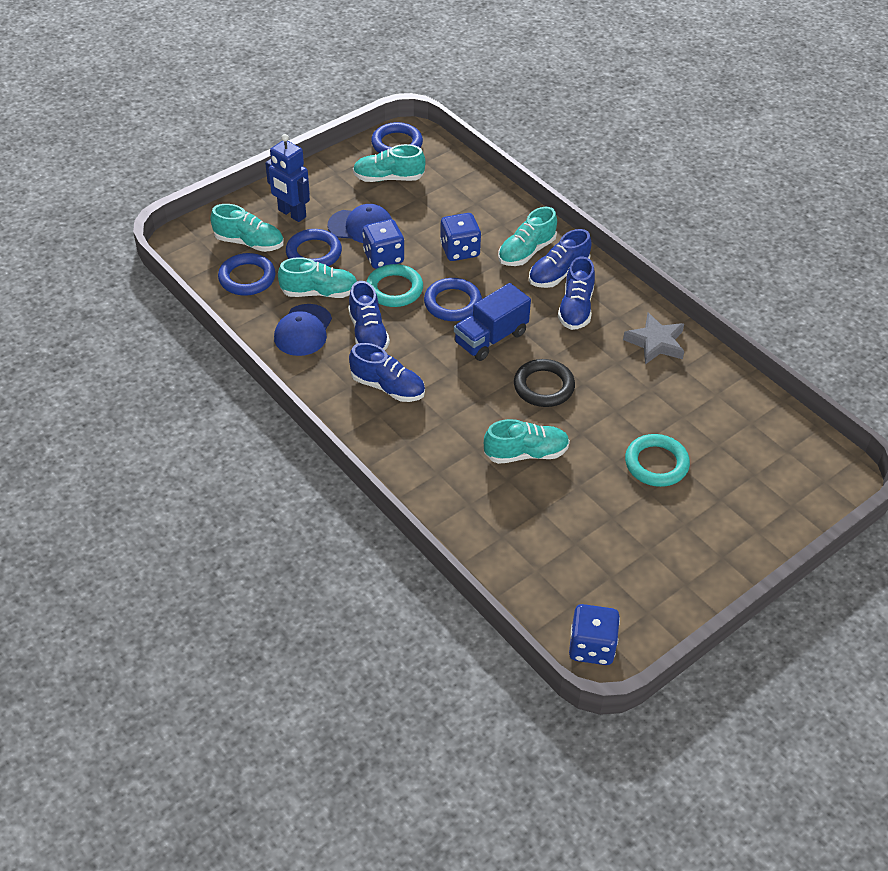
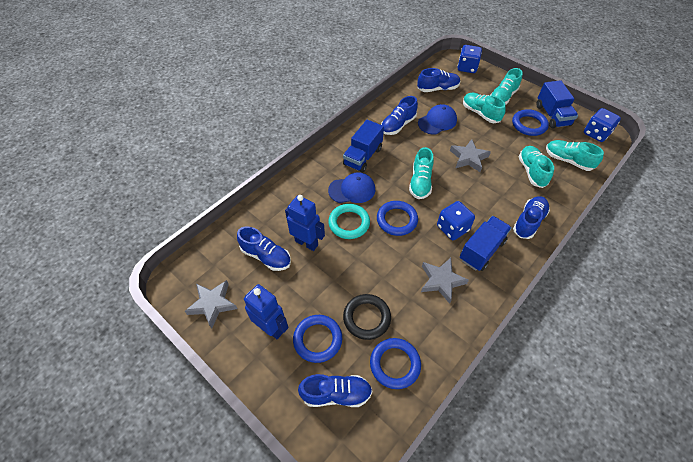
blue robot: [265,134,310,222] = 1 -> [244,284,288,339] [285,195,325,251] = 2
blue shoe: [348,281,390,350] [349,343,425,402] [529,229,592,288] [558,256,595,330] = 4 -> [237,226,291,271] [298,374,372,407] [381,96,418,135] [417,68,460,92] [513,196,550,239] = 5
blue truck: [454,283,531,361] = 1 -> [343,120,384,173] [460,216,512,271] [536,80,578,128] = 3
grey star: [623,313,684,364] = 1 -> [185,280,237,329] [421,258,469,304] [450,139,491,172] = 3
turquoise ring: [366,264,423,307] [625,434,690,487] = 2 -> [328,204,370,239] = 1

